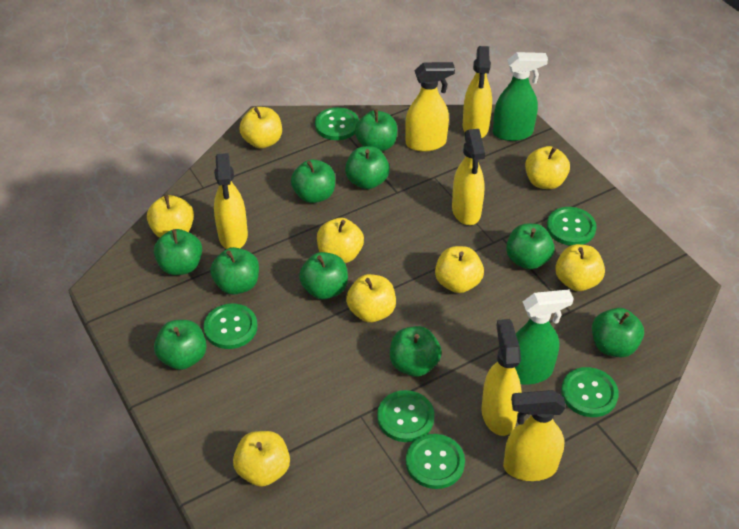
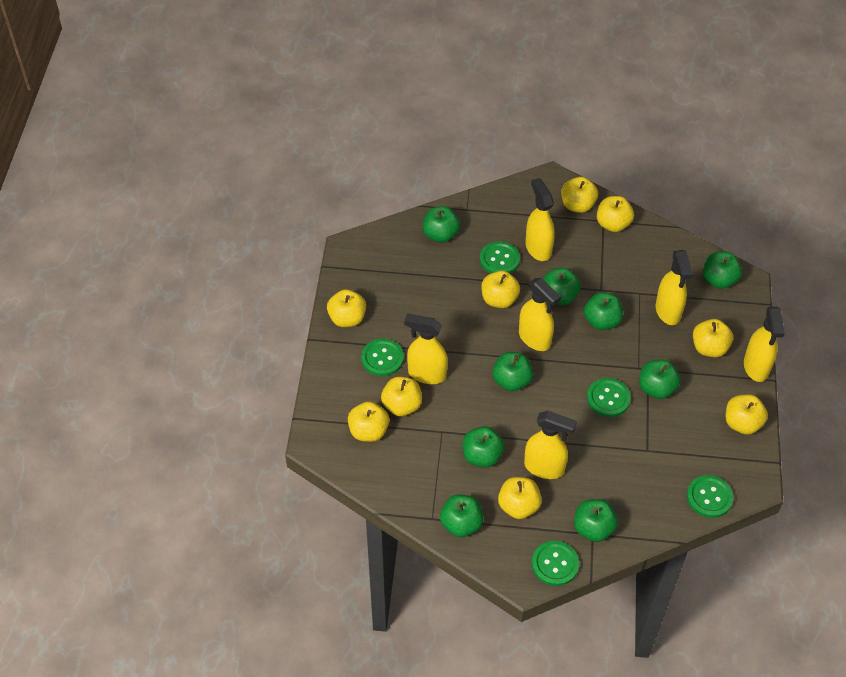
green apple: [154,229,202,275] [154,320,207,370] [210,247,259,295] [291,159,335,203] [299,252,348,299] [345,146,390,189] [355,109,397,151] [390,326,442,377] [506,224,554,270] [592,308,644,358] = 10 -> [423,206,460,243] [440,495,484,537] [463,426,505,468] [492,352,533,391] [543,268,581,305] [574,499,618,542] [584,292,623,330] [639,360,681,399] [703,252,742,289] = 9
green button: [204,303,257,349] [315,107,359,140] [377,390,435,442] [406,434,465,489] [547,207,596,246] [561,367,619,417] = 6 -> [361,339,404,376] [480,241,520,274] [532,541,579,586] [587,378,631,417] [687,475,733,518] = 5
green spray bottle: [493,52,548,141] [515,289,574,385] = 2 -> none = 0
yellow apple: [147,195,194,238] [233,431,290,487] [239,107,282,149] [317,218,364,263] [346,274,396,322] [435,246,484,293] [525,146,570,189] [555,244,605,291] = 8 -> [327,289,366,327] [348,401,389,442] [381,377,422,416] [481,271,520,308] [498,477,542,519] [561,177,598,213] [597,196,634,232] [693,319,733,357] [726,394,768,435] = 9

